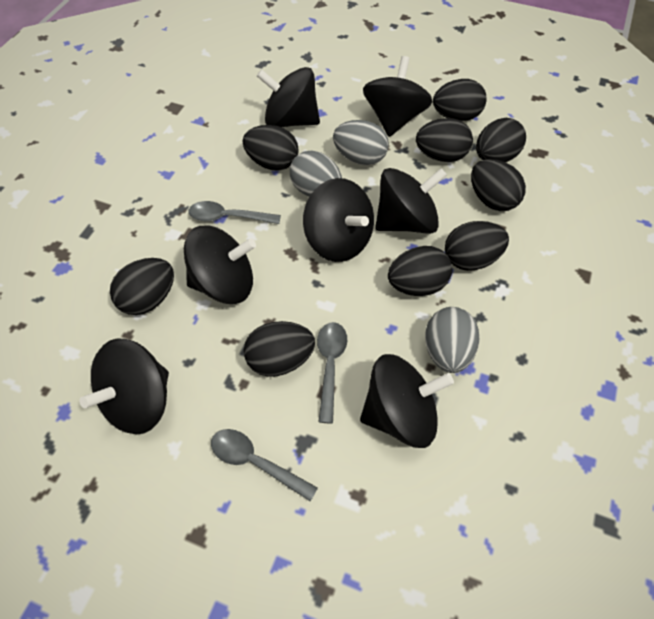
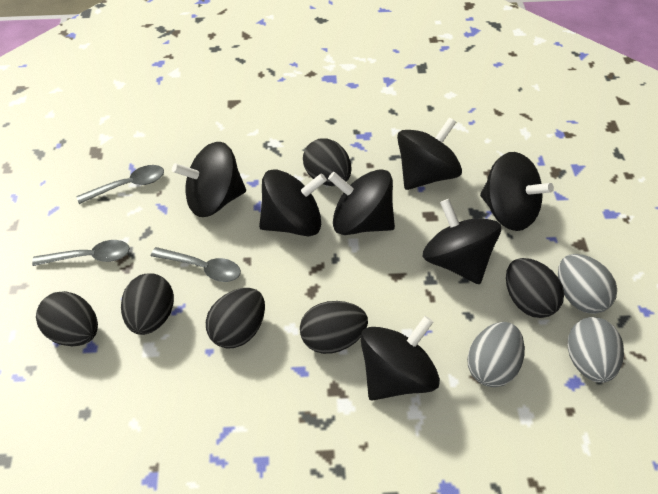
black egg: [110,258,174,315] [243,125,299,171] [244,321,315,377] [388,246,452,296] [416,118,473,162] [433,79,487,121] [445,221,509,271] [471,159,526,211] [476,118,526,162] = 9 -> [36,291,98,346] [121,273,174,335] [206,288,265,348] [300,301,368,354] [303,138,352,186] [506,258,564,318] = 6

